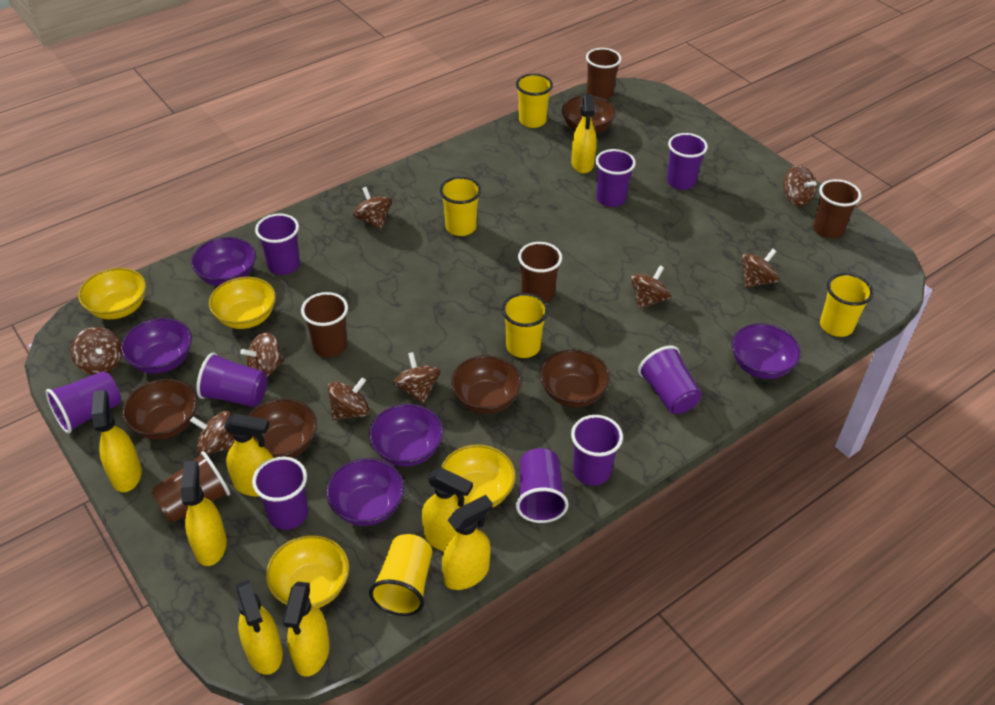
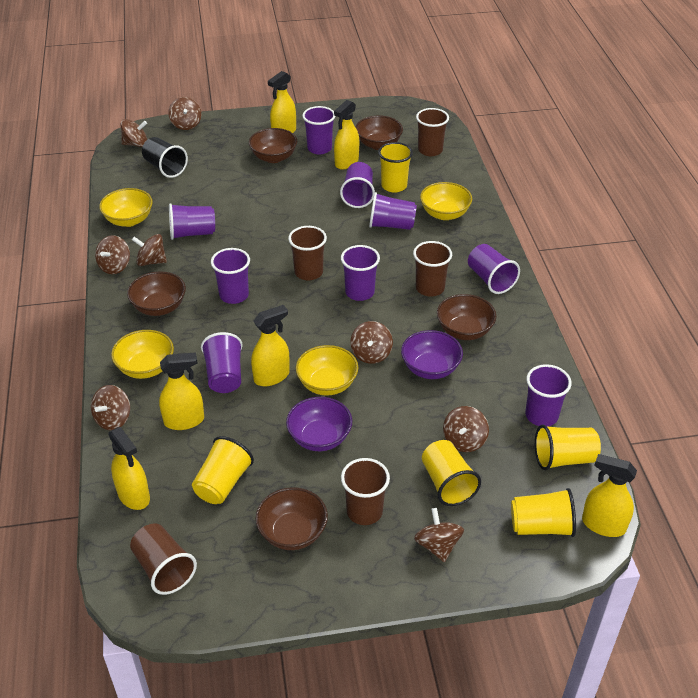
black cup: none = 0 -> [142,137,188,178] = 1
brown spinning top: [71,327,122,375] [190,411,235,455] [240,332,285,377] [327,378,370,420] [353,187,392,229] [393,352,441,403] [631,266,671,309] [742,249,779,288] [784,166,817,206] = 9 -> [91,385,130,430] [95,235,130,274] [121,119,147,147] [132,234,167,266] [168,97,201,130] [350,321,393,364] [414,508,464,562] [443,406,489,452] = 8
purple bowl: [121,318,192,374] [191,237,256,286] [326,458,404,526] [369,404,443,466] [732,324,801,379] = 5 -> [286,397,352,451] [401,330,463,379] = 2
yellow spray bottle: [92,390,142,492] [181,461,227,566] [224,413,274,497] [236,580,283,675] [283,581,330,677] [422,467,473,552] [442,495,492,590] [571,94,597,174] = 8 -> [108,427,150,510] [159,352,204,430] [251,305,290,386] [268,71,296,133] [334,100,359,170] [582,454,637,537] = 6

